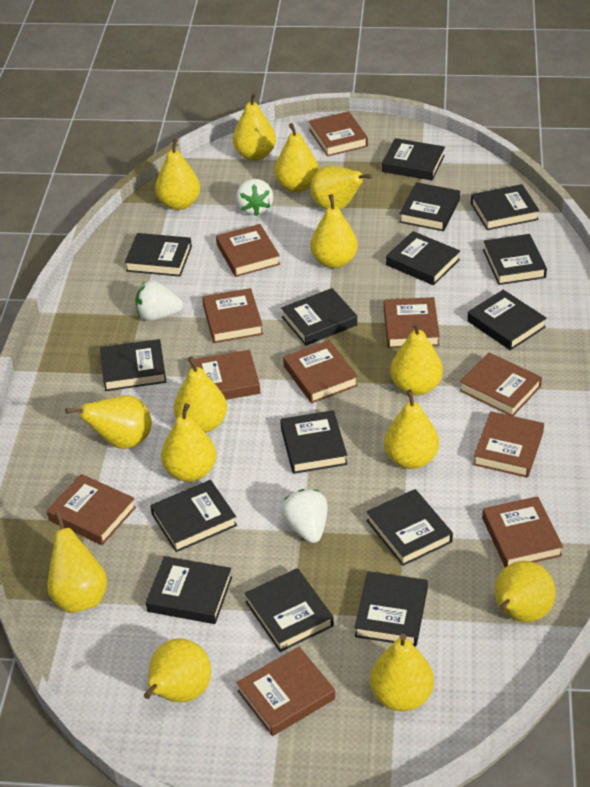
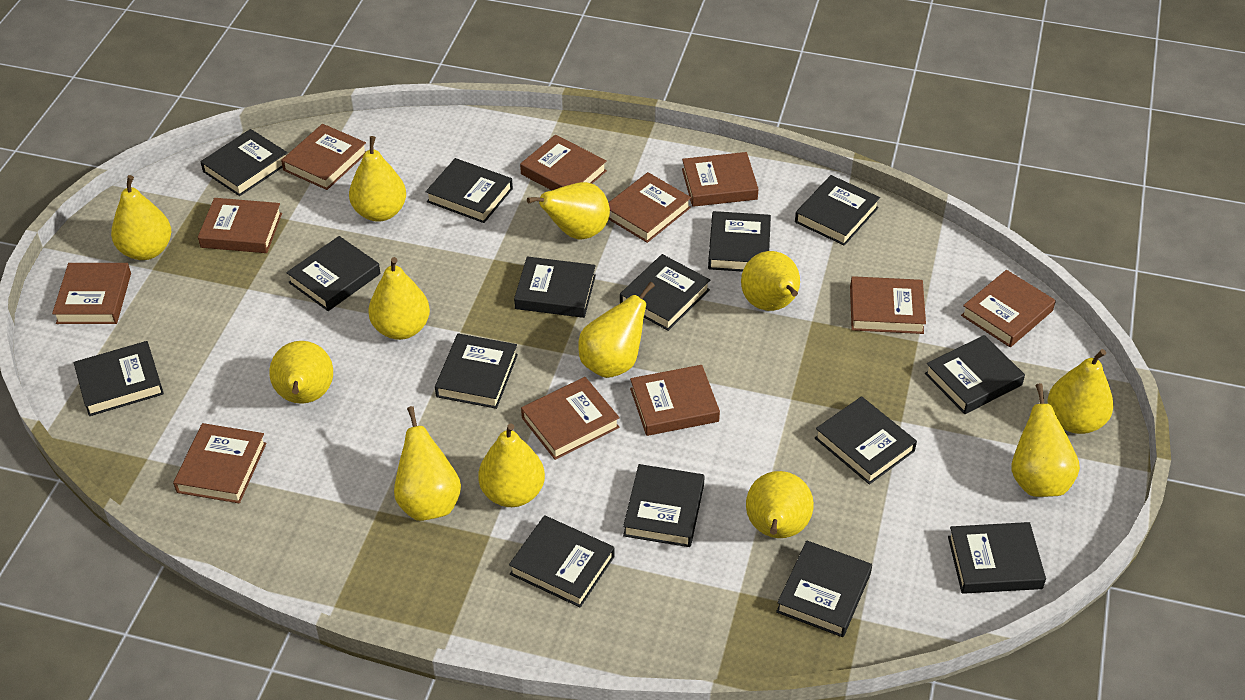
white strawberry: [135,280,183,321] [236,179,273,216] [281,489,328,543] = 3 -> none = 0
yellow pear: [47,511,107,613] [66,395,152,449] [144,638,211,703] [155,138,200,210] [161,403,216,482] [174,356,227,433] [233,92,276,161] [274,123,319,193] [310,166,372,210] [310,194,358,268] [370,634,434,711] [384,389,439,469] [390,321,443,396] [495,561,556,622] = 14 -> [111,175,171,260] [269,341,333,404] [349,136,406,222] [368,257,430,340] [394,406,461,521] [478,424,545,507] [527,182,610,240] [578,282,655,378] [741,251,800,311] [746,471,814,538] [1011,383,1080,497] [1047,349,1114,434] = 12

